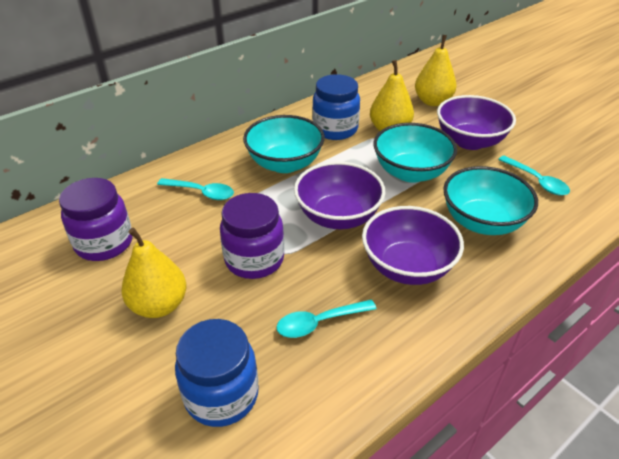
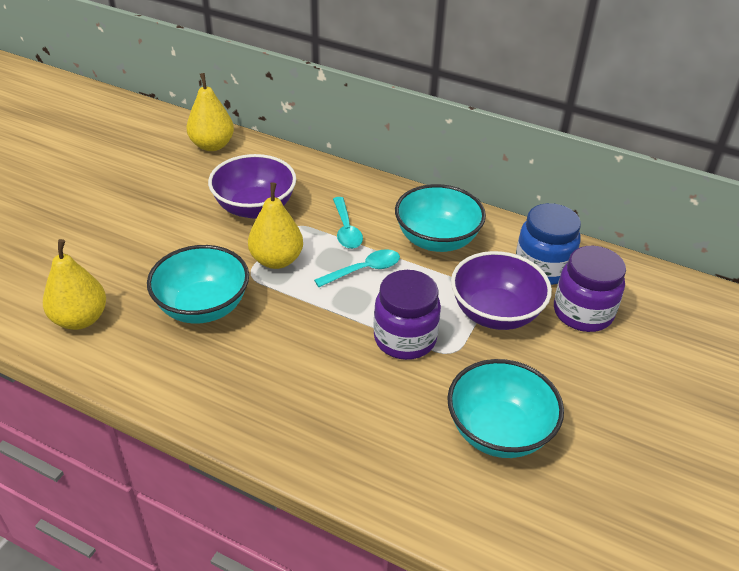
blue jar: [175,319,259,427] [312,74,360,140] = 2 -> [516,203,581,285] = 1
purple bowl: [294,162,385,229] [362,206,464,285] [437,95,516,150] = 3 -> [208,154,296,218] [451,251,552,330] = 2
turquoise spoon: [157,178,234,200] [276,300,377,338] [498,156,570,195] = 3 -> [314,249,400,287] [333,197,363,249] = 2

